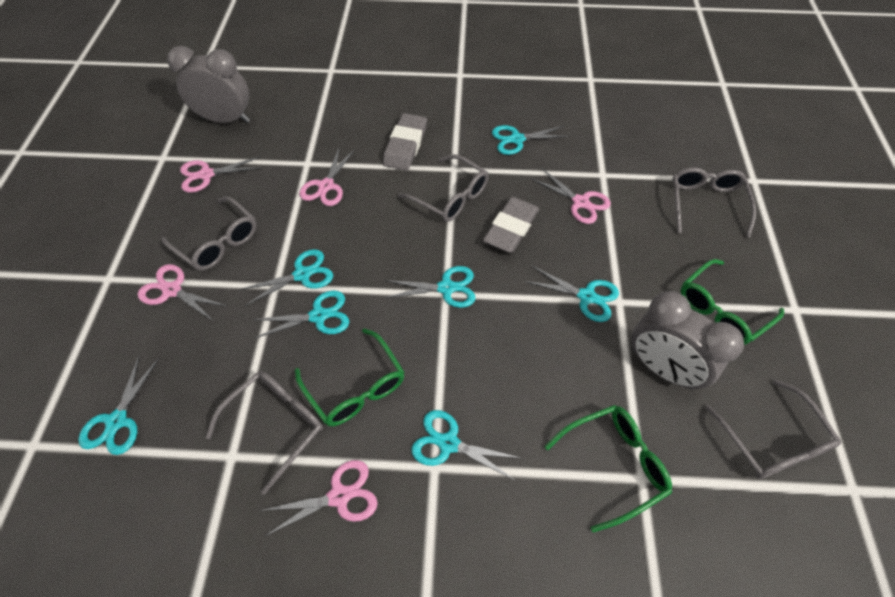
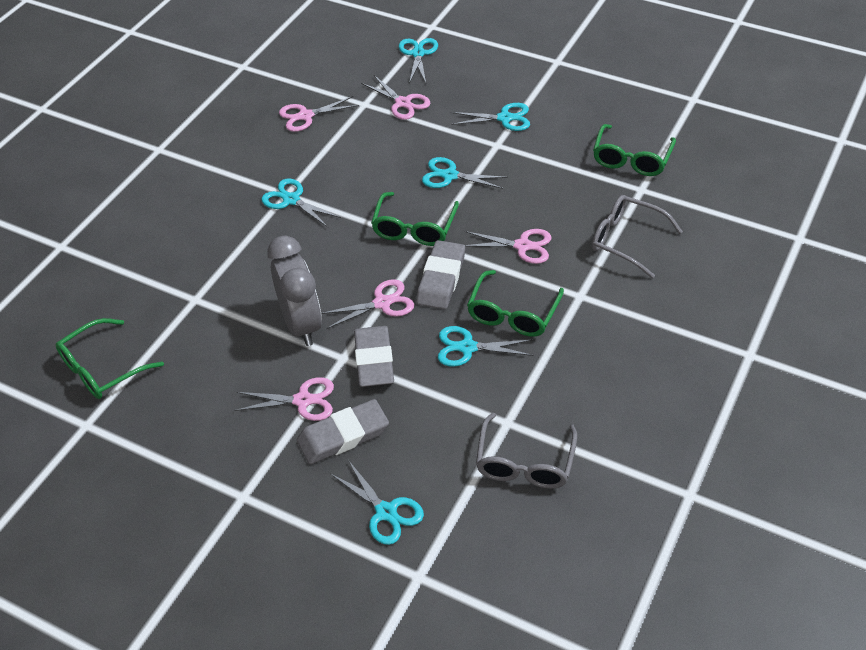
green glasses: [295,328,404,426] [545,405,672,533] [681,259,784,345] = 3 -> [56,318,164,399] [371,192,459,246] [467,270,564,337] [593,124,676,176] = 4
grey clock: [167,46,250,123] [632,291,744,390] = 2 -> [267,236,322,346] = 1
grey eraser: [383,113,427,171] [483,197,539,253] = 2 -> [297,399,389,464] [354,326,394,387] [416,240,465,309] = 3
grey glasses: [162,196,257,271] [205,371,323,495] [398,154,489,222] [672,168,756,238] [705,379,841,479] = 5 -> [476,413,577,489] [592,195,683,278] = 2
turquoise scissors: [78,356,159,455] [239,249,333,306] [252,291,349,339] [384,266,475,308] [411,410,521,481] [492,125,570,155] [525,266,619,322] = 7 -> [261,179,341,227] [331,460,424,545] [399,38,438,84] [422,157,508,189] [438,326,533,367] [451,103,530,131] = 6

